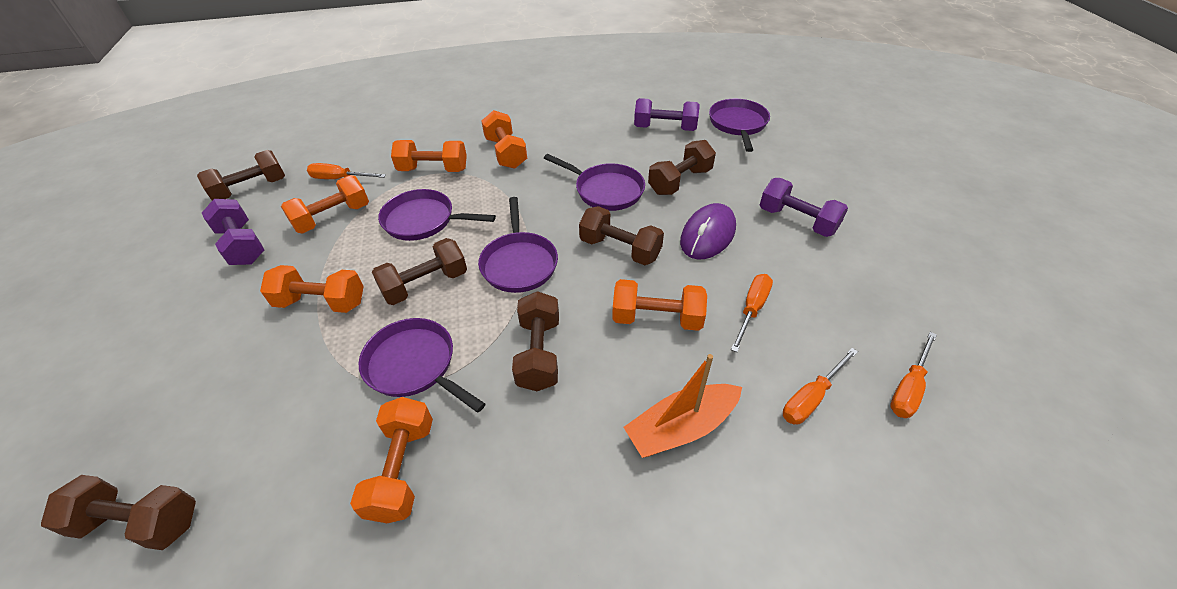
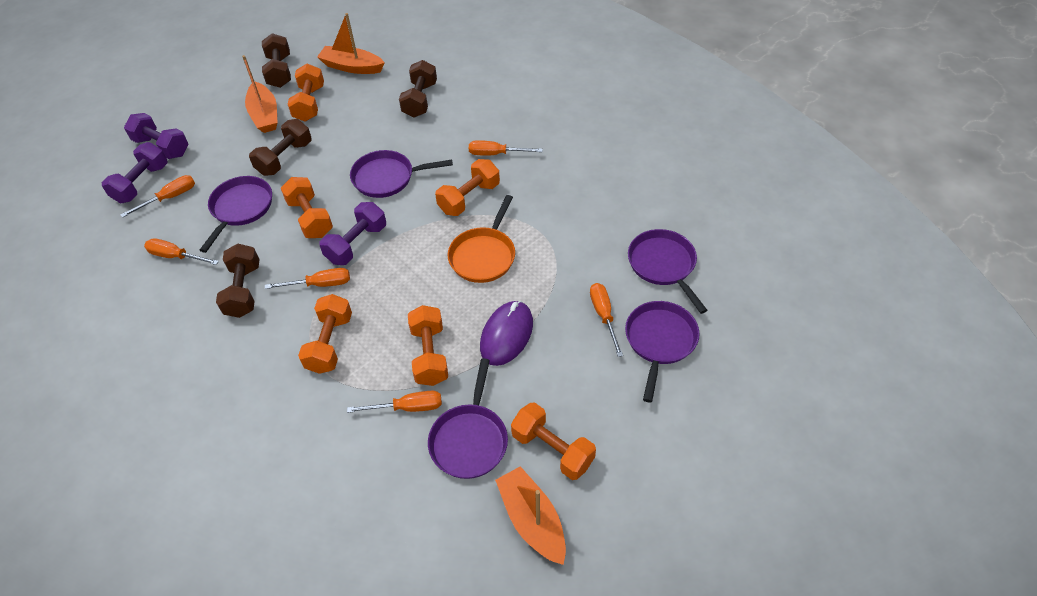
brown dumbbell: [41,475,196,550] [197,150,285,200] [372,238,467,305] [512,291,559,391] [579,206,664,265] [648,140,716,195] = 6 -> [216,243,260,318] [249,119,311,176] [262,33,291,88] [399,60,437,118] = 4
orange boat: [623,354,742,458] = 1 -> [242,55,278,133] [317,13,385,74] [495,466,566,565] = 3
orange pan: none = 0 -> [448,195,515,283] = 1
orange screwdriver: [307,163,386,179] [731,274,773,352] [783,348,858,424] [890,332,937,418] = 4 -> [120,175,195,218] [144,238,219,265] [265,268,350,289] [347,391,442,413] [469,140,543,155] [590,283,623,357] = 6

